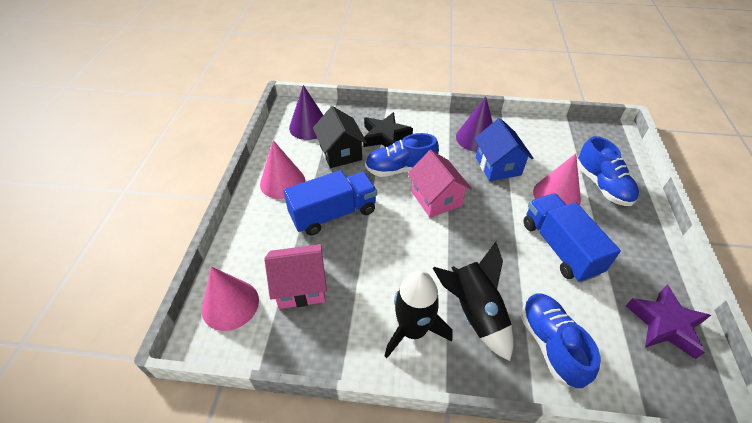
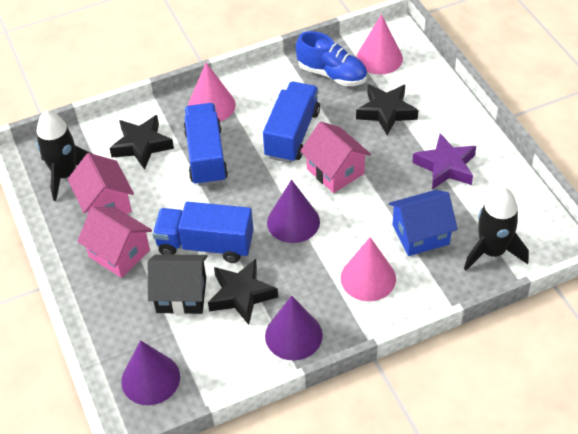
black star: [363,112,413,147] = 1 -> [109,115,174,170] [208,259,278,325] [356,84,418,135] = 3
blue shoe: [365,133,439,177] [521,293,600,388] [577,136,639,206] = 3 -> [296,31,367,86] = 1
blue truck: [283,170,377,235] [524,193,621,283] = 2 -> [153,202,254,263] [184,103,228,186] [263,81,320,163] = 3
pink house: [265,244,327,309] [407,150,472,218] = 2 -> [68,153,134,215] [77,207,152,278] [300,122,371,193] = 3
purple cone: [289,85,323,140] [456,96,493,152] = 2 -> [121,340,180,405] [265,295,323,361] [267,180,320,243] = 3

